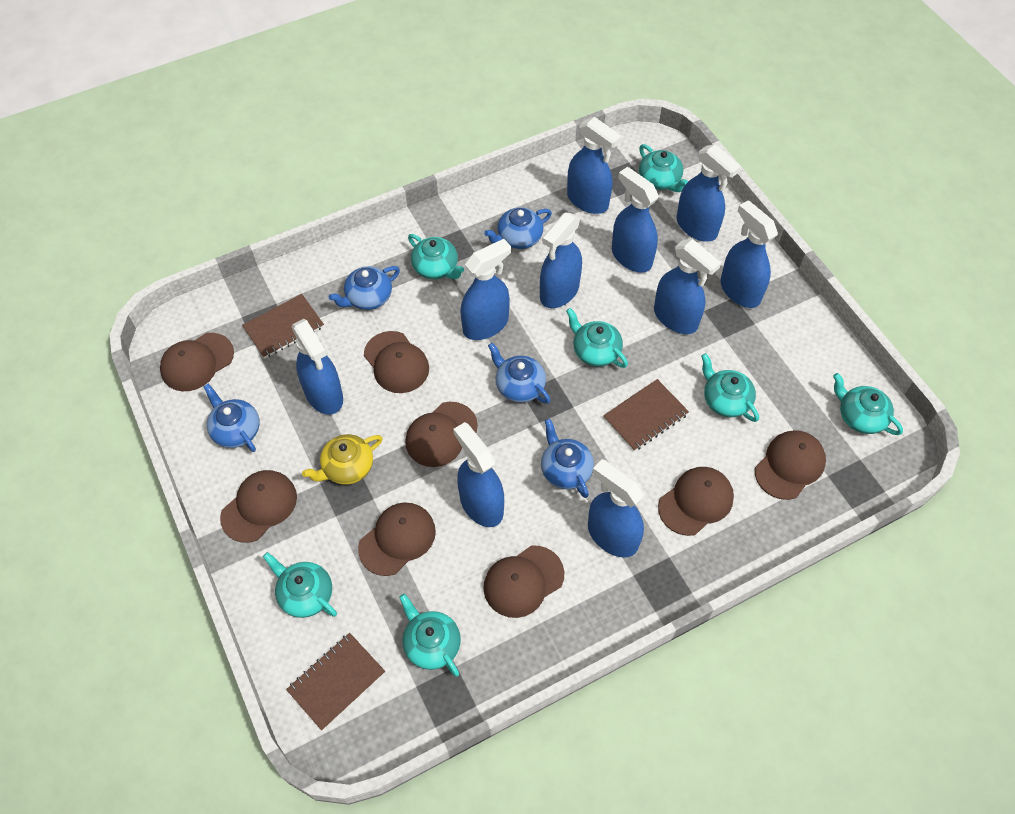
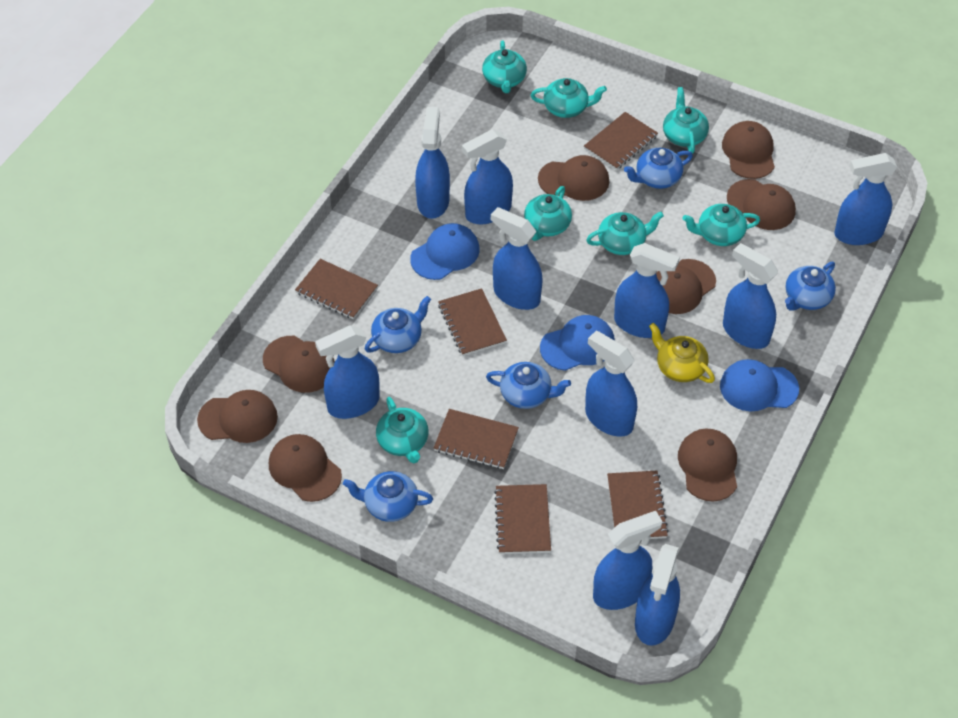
blue cap: none = 0 -> [410,223,480,280] [540,315,615,371] [720,359,799,411] = 3
brown notebook: [242,294,324,359] [286,633,385,731] [603,379,689,451] = 3 -> [295,259,378,319] [434,409,519,469] [438,288,507,356] [494,484,551,554] [584,112,658,170] [607,471,669,539] = 6

